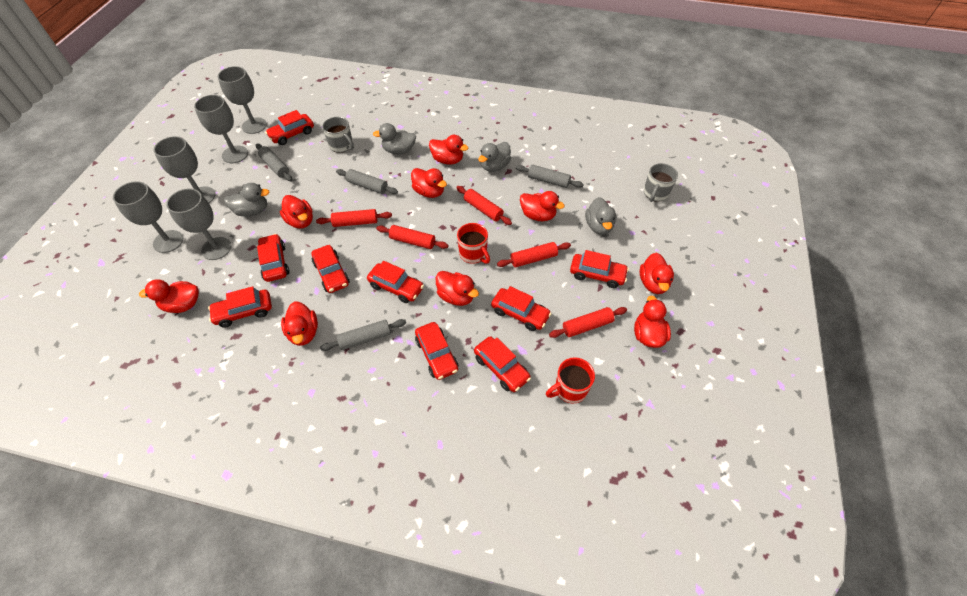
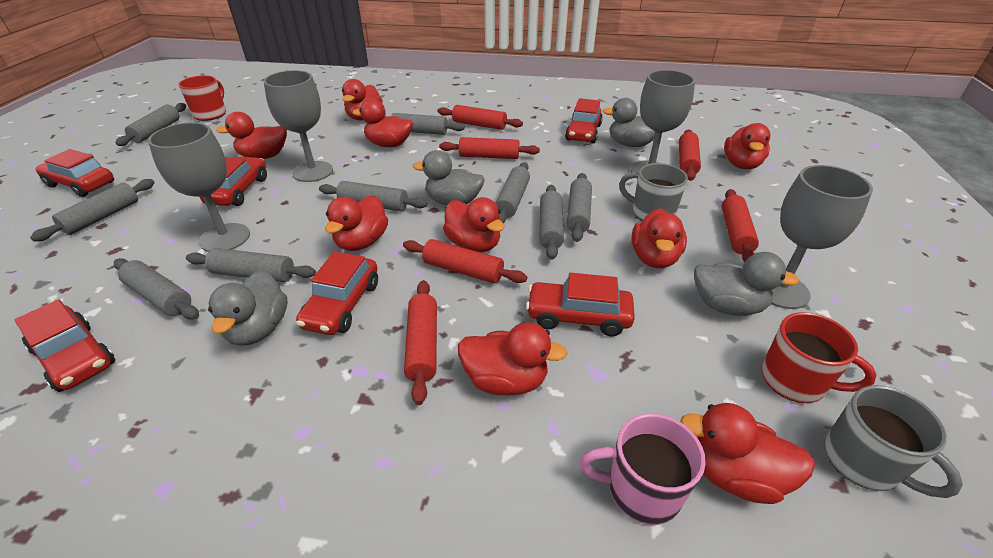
grey goblet: [113,181,183,253] [154,136,215,203] [166,188,231,260] [194,95,248,163] [218,66,267,134] = 5 -> [148,122,250,252] [264,70,333,182] [630,70,695,173] [771,165,873,309] = 4
grey rolling pin: [256,143,292,181] [320,319,406,351] [336,169,398,194] [516,165,584,188] = 4 -> [30,179,155,242] [114,258,199,319] [115,103,186,146] [186,248,316,282] [319,181,428,211] [391,113,465,135] [496,162,530,223] [540,185,564,260] [567,173,592,242] = 9
pink mug: none = 0 -> [579,413,706,525] = 1
red car: [208,286,272,328] [257,234,289,282] [265,110,314,145] [311,245,350,293] [367,261,424,303] [415,322,458,380] [474,336,531,392] [491,286,552,331] [570,250,629,288] = 9 -> [15,299,115,392] [36,149,114,197] [200,157,267,206] [296,251,378,335] [526,273,635,336] [565,98,603,143] = 6
red rolling pin: [316,209,392,227] [376,225,448,249] [456,186,512,225] [497,242,571,267] [549,307,627,338] = 5 -> [403,239,527,283] [404,280,437,405] [438,105,523,130] [439,137,540,159] [679,129,701,181] [722,189,759,262] = 6

